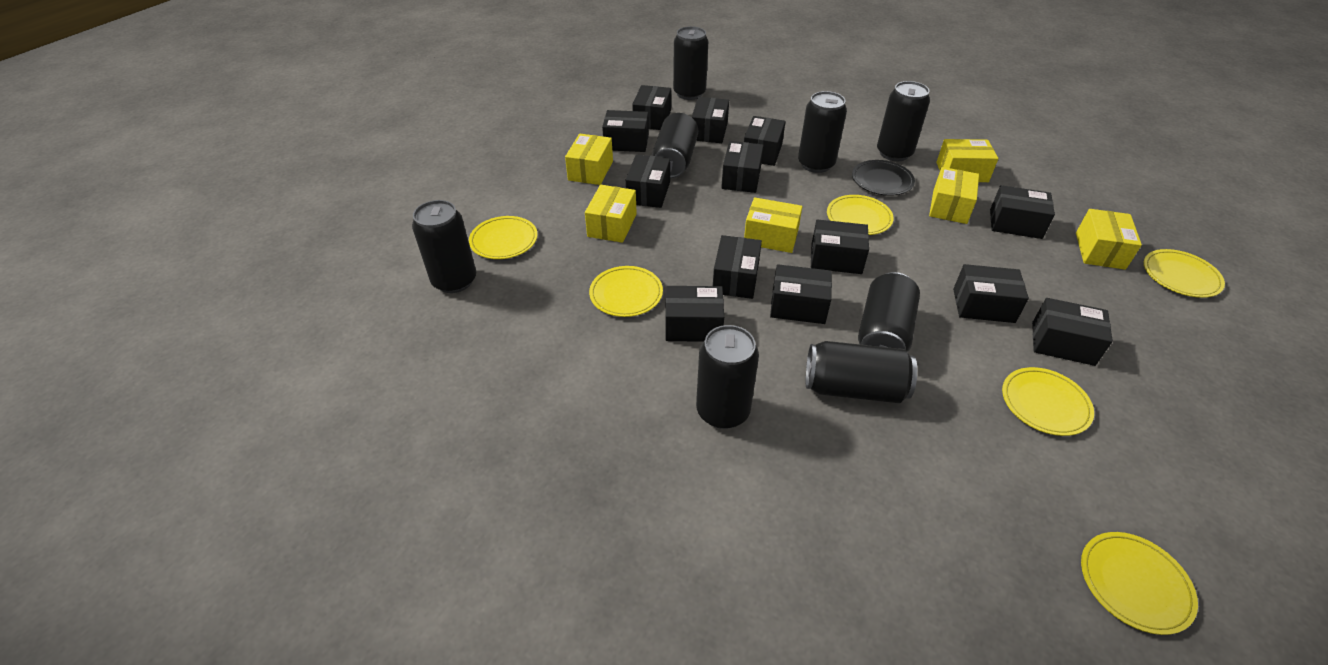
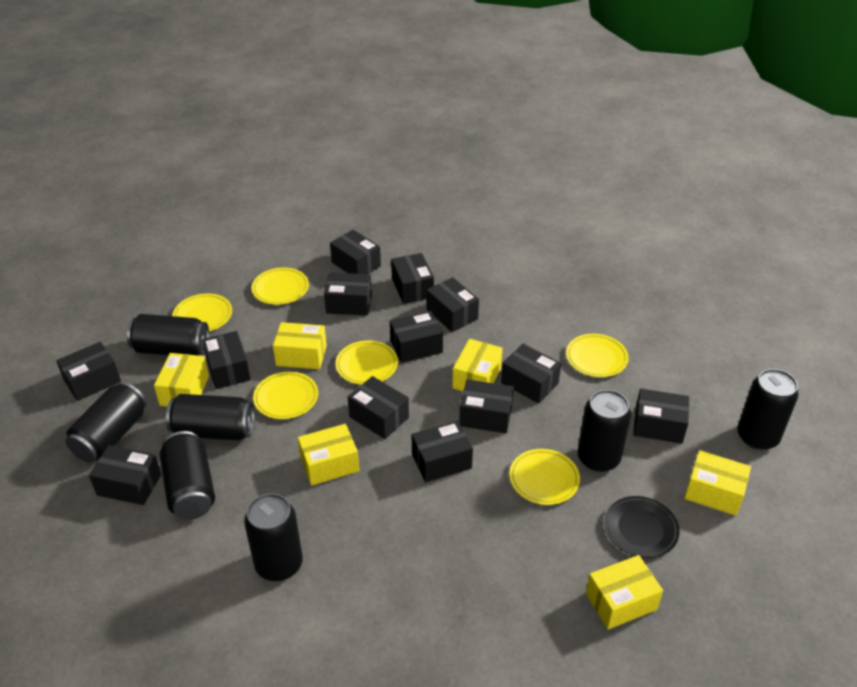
black can: [412,200,476,293] [652,113,698,178] [673,26,708,100] [696,325,759,429] [798,91,847,173] [806,341,917,403] [858,272,920,352] [877,81,930,161] = 8 -> [65,382,147,462] [127,314,209,355] [160,431,215,519] [166,394,255,440] [244,493,303,581] [578,390,631,472] [737,369,798,450] = 7

